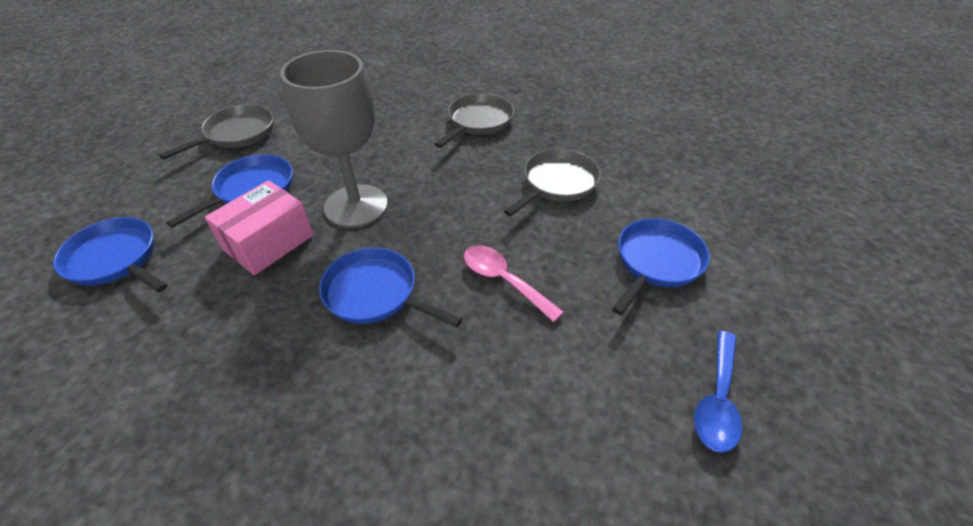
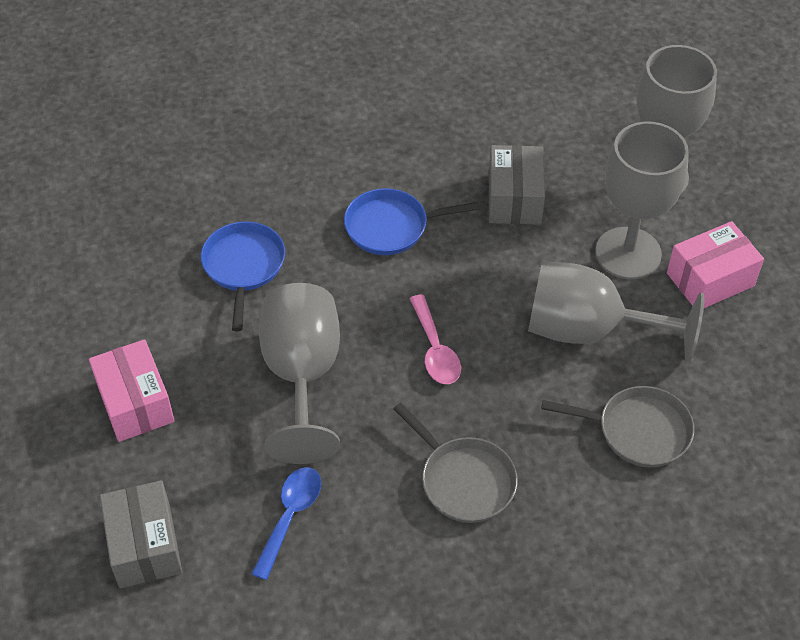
blue pan: [53,217,167,293] [166,154,293,228] [319,247,462,327] [612,218,710,315] = 4 -> [201,221,285,331] [344,188,480,255] = 2
grey box: none = 0 -> [100,480,182,588] [489,145,545,225] = 2
grey goblet: [280,50,388,228] = 1 -> [259,283,340,464] [528,261,704,362] [595,121,689,279] [637,45,717,194] = 4
grey pan: [159,104,273,160] [435,93,514,148] [504,149,601,216] = 3 -> [394,403,517,523] [541,386,694,467] = 2
pink box: [205,180,313,275] = 1 -> [89,339,175,442] [667,221,764,308] = 2

